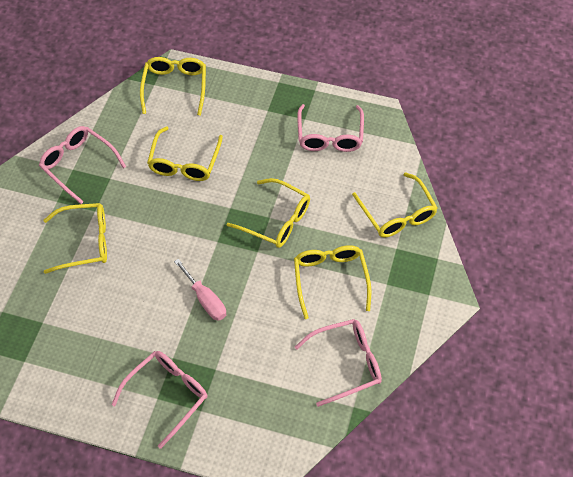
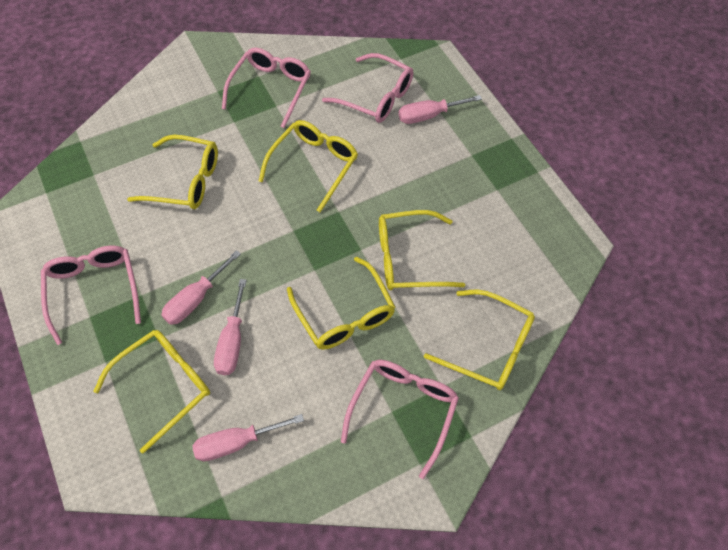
pink screwdriver: [174,259,226,321] = 1 -> [161,250,241,325] [192,414,304,461] [214,279,247,375] [398,95,482,124] = 4

